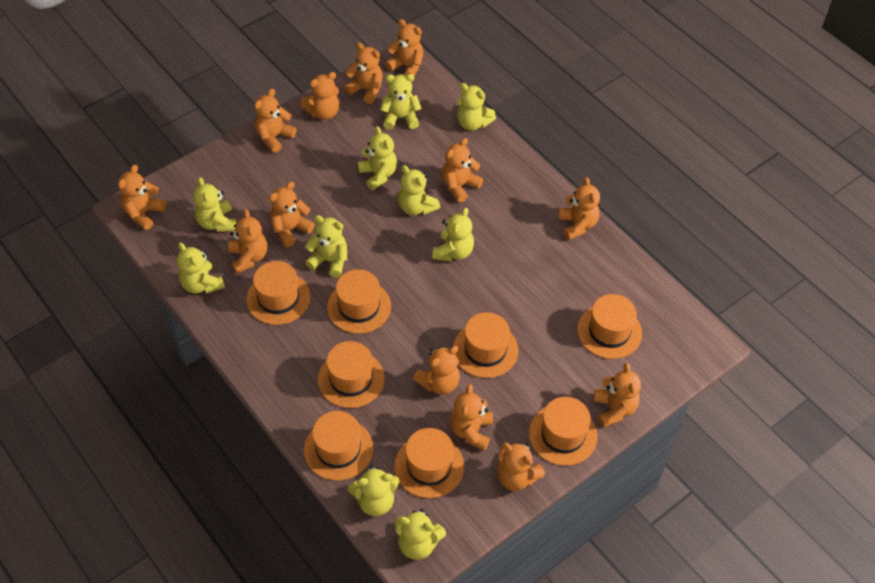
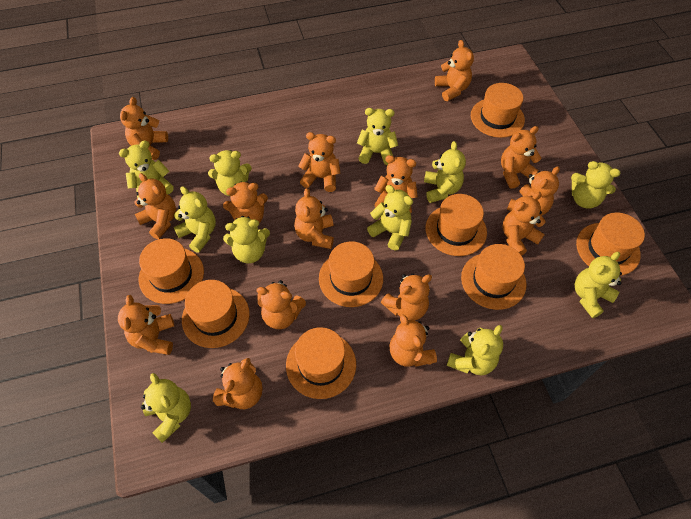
orange teddy bear: [118,165,166,230] [229,209,267,274] [254,89,296,153] [269,182,314,247] [301,72,339,120] [344,43,383,104] [385,19,424,77] [413,346,460,395] [442,138,483,203] [450,384,493,451] [497,442,545,491] [558,177,600,240] [594,363,641,428] = 13 -> [118,295,174,355] [120,97,168,160] [134,173,176,239] [213,358,263,409] [223,182,268,223] [256,280,306,329] [294,188,334,249] [298,132,341,192] [374,155,418,213] [381,274,432,321] [389,314,437,367] [435,40,474,101] [501,126,542,189] [502,192,546,256] [507,166,560,216] = 15
yellow teddy bear: [177,242,225,294] [193,177,236,232] [305,215,347,278] [348,465,399,516] [358,126,397,190] [380,74,422,130] [394,509,446,560] [398,165,440,215] [432,208,474,262] [457,83,496,131] = 10 -> [119,140,174,198] [141,373,191,443] [174,186,216,253] [208,150,252,196] [223,216,270,263] [357,108,398,165] [367,185,413,250] [424,141,466,203] [447,325,503,375] [571,161,620,208] [575,252,622,318] = 11

